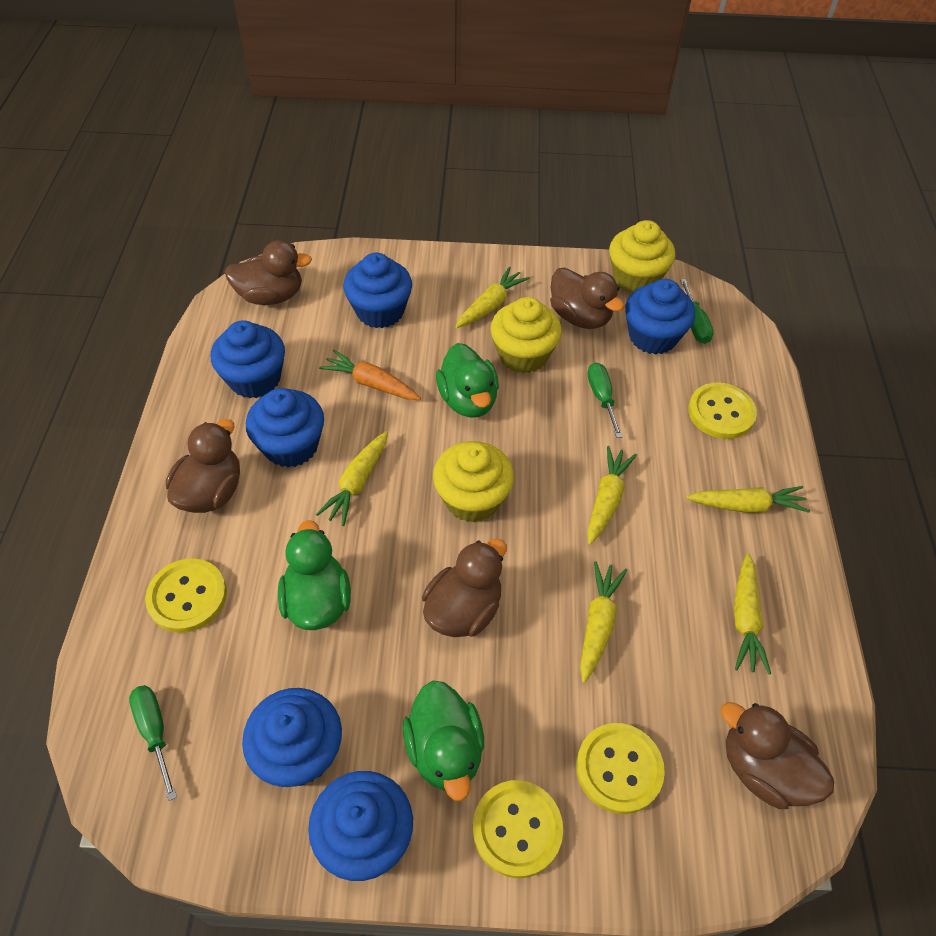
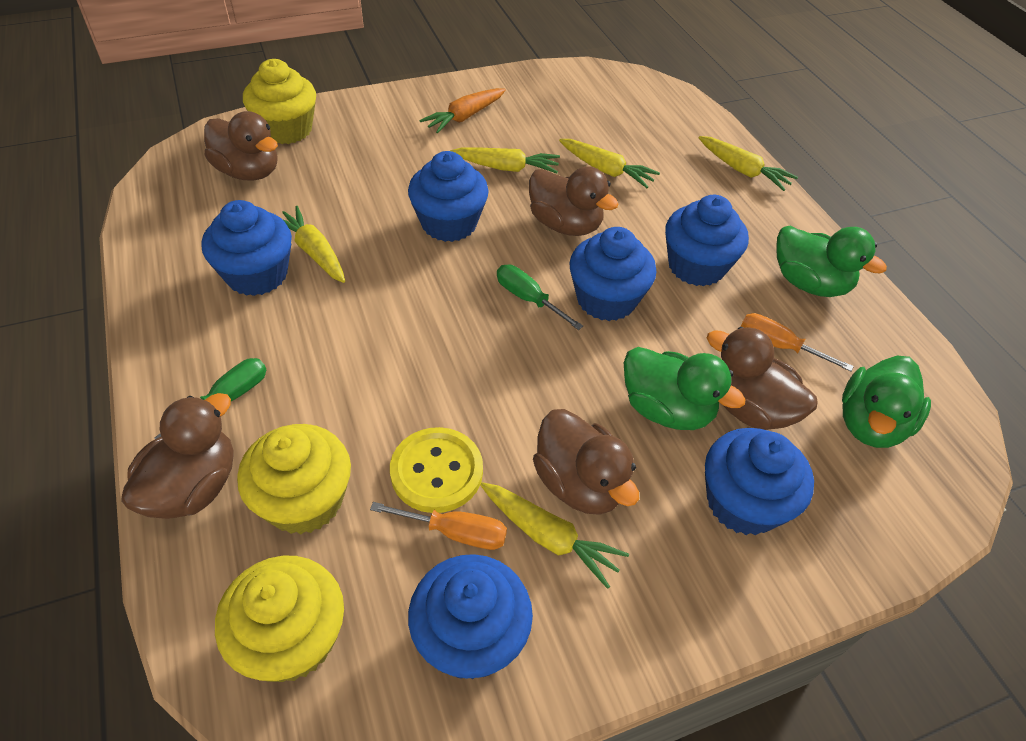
green screwdriver: [129,685,177,801] [587,362,623,438] [680,279,714,344] = 3 -> [154,358,266,439] [497,264,583,330] = 2
orange screwdriver: none = 0 -> [370,502,507,550] [741,313,854,371] = 2
yellow button: [145,558,227,633] [473,780,563,878] [576,723,665,814] [688,382,757,439] = 4 -> [390,427,483,513] = 1
yellow carrot: [316,431,388,526] [455,267,530,328] [580,561,627,683] [587,446,637,545] [686,486,810,513] [734,553,771,675] = 6 -> [282,206,345,283] [450,147,560,174] [480,482,629,589] [559,139,660,188] [699,136,798,191] = 5

